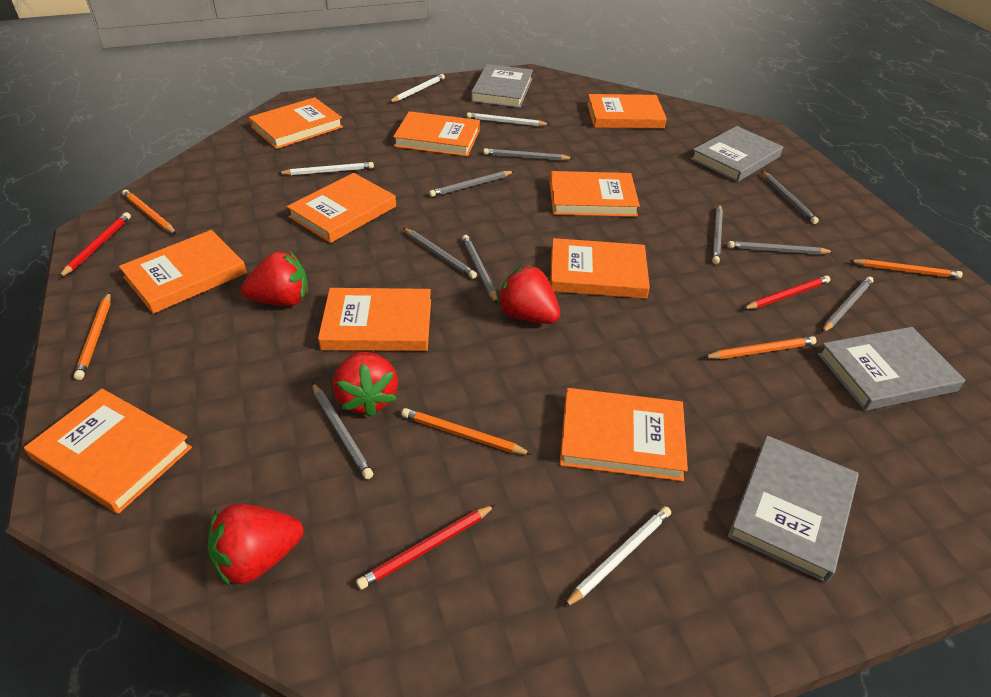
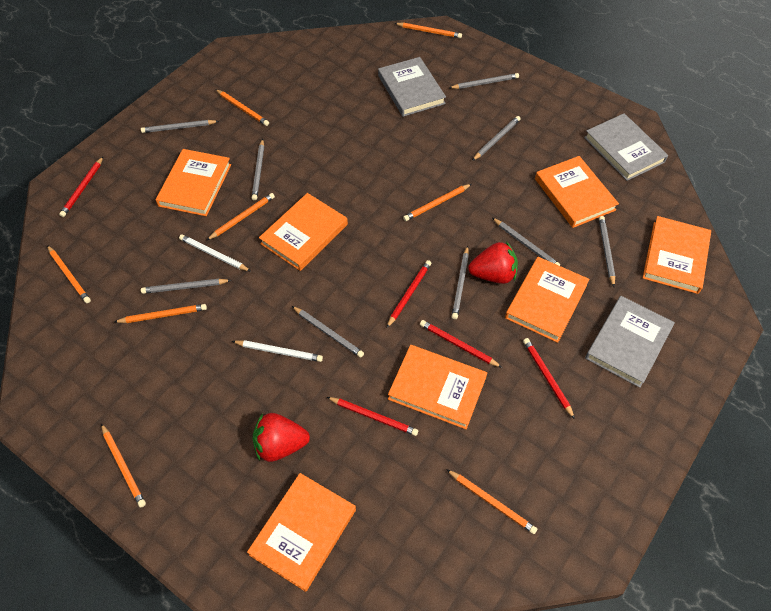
grey book: [471,64,533,108] [691,126,783,182] [728,436,859,583] [818,327,965,411] = 4 -> [378,57,446,117] [584,113,668,181] [585,296,675,388] = 3
orange book: [24,389,192,514] [119,230,247,314] [249,97,343,149] [287,173,396,243] [318,288,431,351] [393,111,480,157] [549,171,640,217] [550,238,650,299] [560,388,688,481] [587,94,667,129] = 10 -> [156,149,231,216] [247,473,356,592] [259,193,348,271] [388,345,487,429] [505,257,589,343] [535,156,619,228] [643,216,711,294] = 7
orange pencil: [74,292,110,380] [122,189,176,234] [402,408,532,455] [703,336,817,359] [849,259,963,279] = 5 -> [47,245,91,303] [101,423,146,508] [114,304,207,323] [207,193,275,240] [215,89,269,126] [394,23,462,38] [403,184,471,221] [446,469,537,534] = 8
red pencil: [59,212,131,278] [356,504,496,590] [743,275,830,309] = 3 -> [59,157,103,217] [327,397,418,436] [387,260,431,328] [420,320,502,368] [523,338,575,419] = 5
red strawberry: [208,504,303,587] [241,251,308,306] [333,352,398,417] [496,265,560,324] = 4 -> [253,413,310,462] [468,241,518,284] = 2
white pencil: [278,162,374,175] [389,74,445,102] [467,112,550,126] [563,506,671,608] = 4 -> [179,234,250,271] [232,340,323,362] = 2

